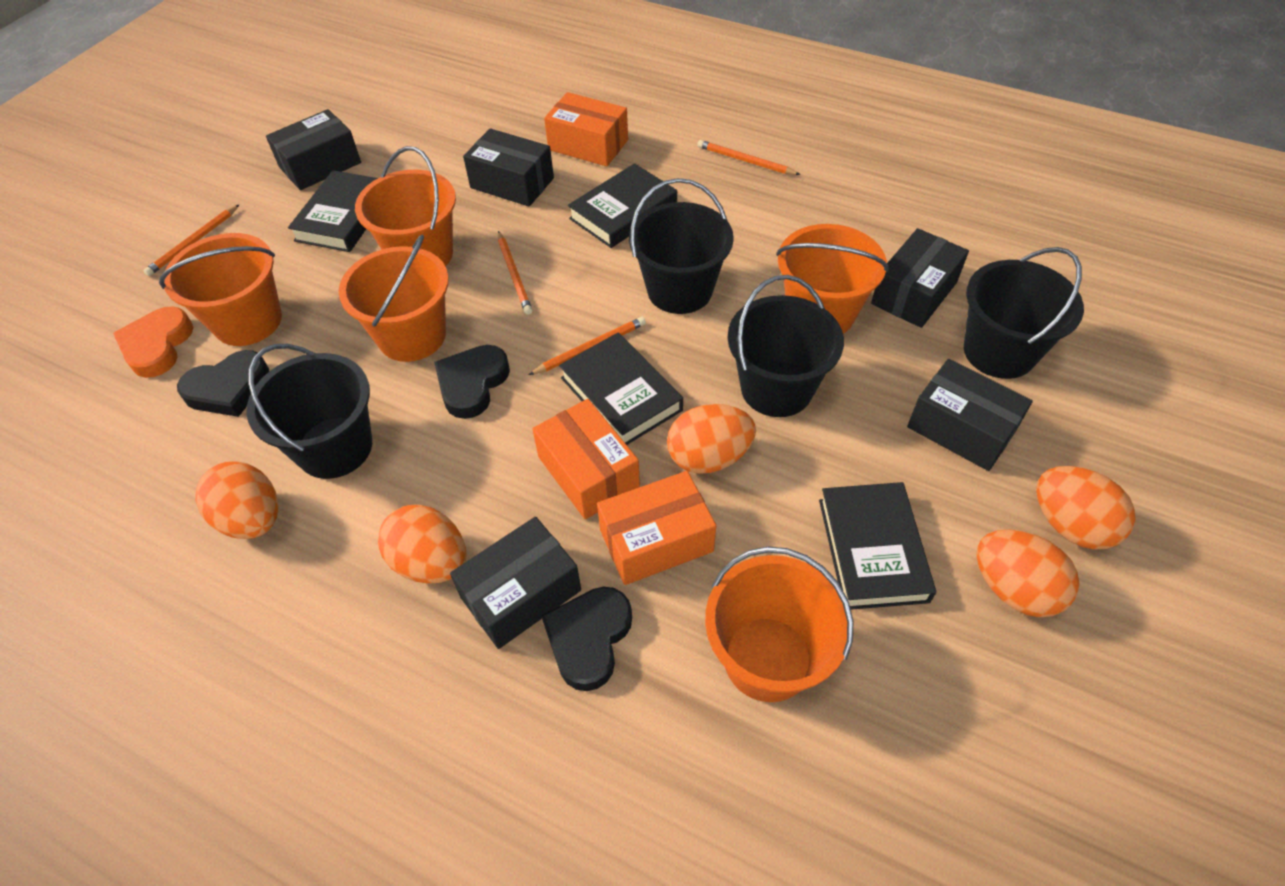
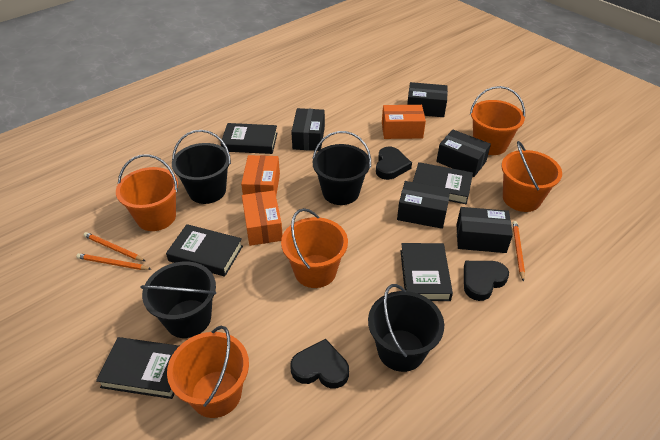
black book: [288,170,378,252] [559,332,683,445] [568,163,677,248] [819,482,936,610] = 4 -> [96,337,179,399] [166,224,243,277] [220,123,277,154] [400,243,453,301] [413,162,473,204] = 5
orange egg: [195,461,278,539] [378,504,466,583] [667,404,756,474] [977,530,1079,617] [1036,466,1136,550] = 5 -> none = 0
orange heart: [113,307,193,378] = 1 -> none = 0
orange pencil: [143,205,239,276] [498,231,532,315] [529,317,646,375] [697,140,801,175] = 4 -> [76,253,151,270] [84,232,145,261] [512,221,525,282] = 3

